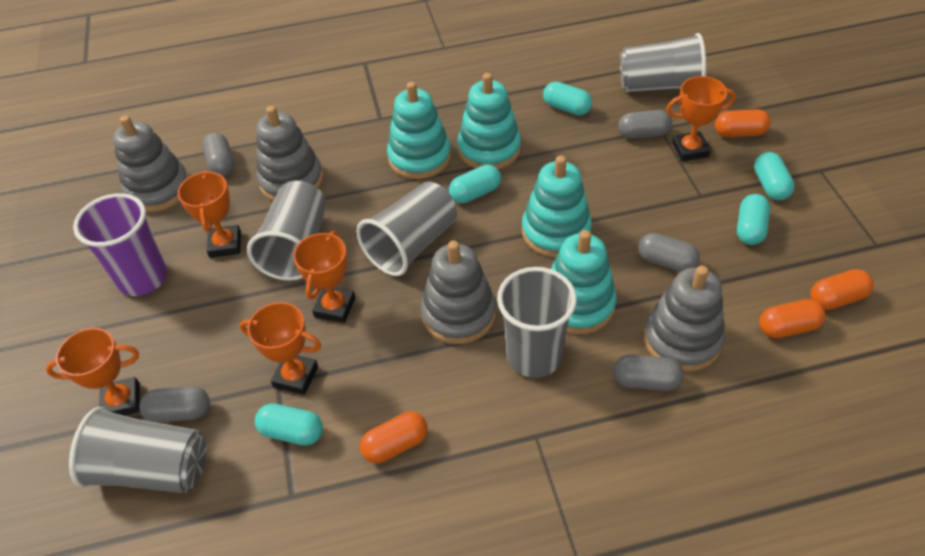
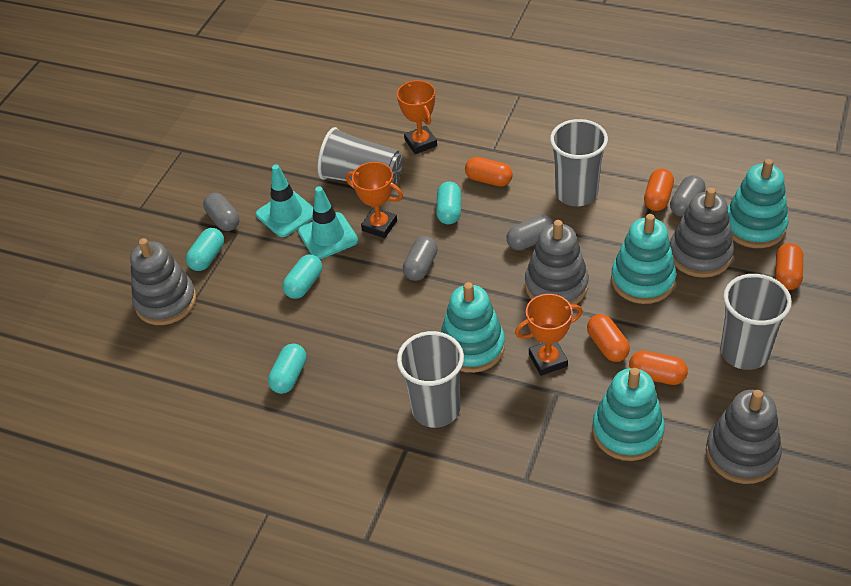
grey capsule: [139,386,210,422] [202,132,234,176] [613,355,683,391] [618,110,672,139] [638,233,700,272] = 5 -> [203,193,239,231] [403,236,438,281] [506,215,554,250] [670,175,706,217] = 4
grey cup: [69,407,207,493] [247,181,326,281] [357,181,457,276] [497,267,577,378] [620,33,706,92] = 5 -> [318,127,402,185] [397,331,464,428] [550,119,608,206] [720,274,792,370] = 4
orange capsule: [360,411,428,463] [715,109,771,137] [760,299,826,338] [810,269,874,310] = 4 -> [465,157,513,186] [587,314,630,362] [629,351,688,385] [644,169,674,211] [775,243,803,290] = 5
orange trophy: [46,328,140,416] [178,170,241,258] [240,302,321,395] [293,231,356,323] [666,76,736,161] = 5 -> [346,162,403,238] [397,80,437,154] [515,294,583,376] = 3
purple cup: [73,193,167,296] = 1 -> none = 0
turquoise capsule: [255,403,323,445] [449,164,501,203] [543,82,592,115] [737,194,770,245] [754,152,795,200] = 5 -> [186,228,224,271] [268,344,306,394] [282,255,322,299] [436,182,461,224] = 4
turquoise traffic cone: none = 0 -> [256,165,313,237] [298,186,358,259] = 2

